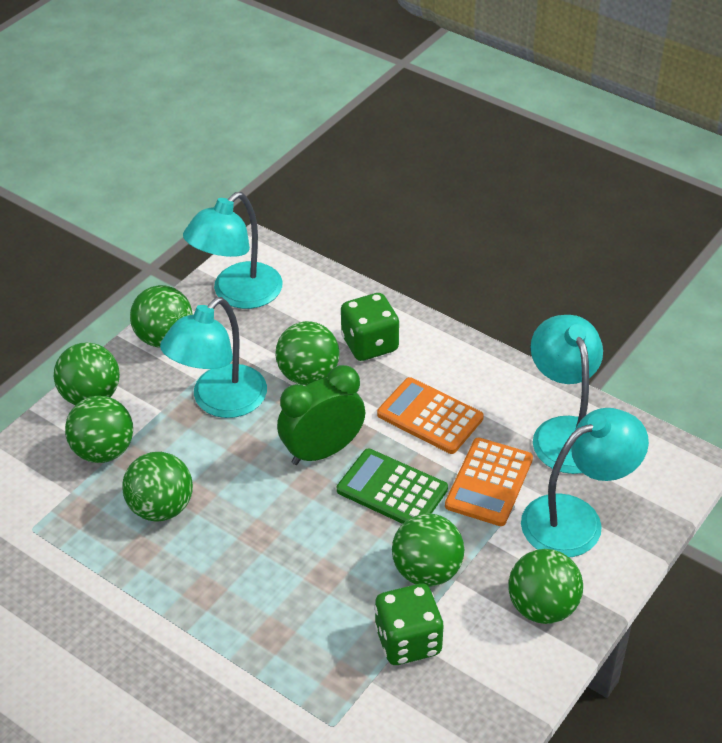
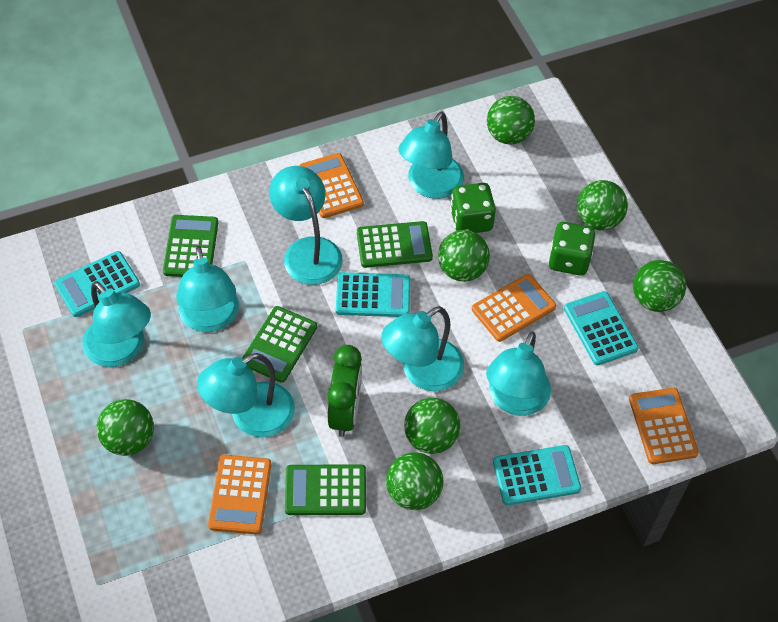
green calculator: [337,449,448,524] = 1 -> [163,215,218,277] [242,306,317,383] [285,465,366,515] [357,221,433,268] = 4
orange calculator: [377,377,484,454] [445,437,533,526] = 2 -> [208,455,271,534] [299,153,364,218] [472,274,556,342] [629,388,699,464] = 4
turquoise calculator: none = 0 -> [54,251,140,317] [336,272,410,317] [493,445,581,505] [564,291,639,365] = 4
turquoise lamp: [160,297,267,418] [183,192,283,309] [521,408,649,557] [531,315,603,474] = 4 -> [82,281,151,367] [176,246,239,332] [197,353,295,437] [269,166,343,285] [381,306,464,391] [398,112,464,199] [486,332,551,416] = 7

